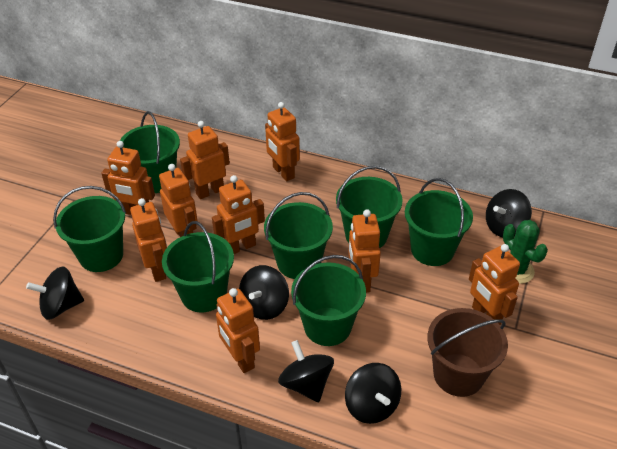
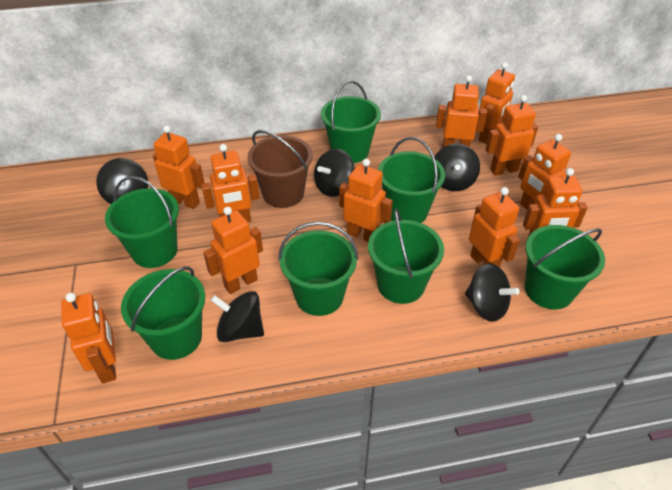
green cactus: [503,220,548,284] = 1 -> none = 0
orange robot: [101,141,155,215] [130,198,167,282] [159,164,198,237] [180,121,230,199] [212,175,265,254] [216,288,260,373] [265,102,300,181] [348,209,381,293] [469,244,520,325] = 9 -> [61,293,116,383] [153,126,205,209] [201,144,259,222] [203,207,263,294] [339,159,393,242] [436,75,487,147] [469,187,520,267] [478,62,515,144] [485,95,538,176] [518,134,571,210] [523,168,588,242] = 11

